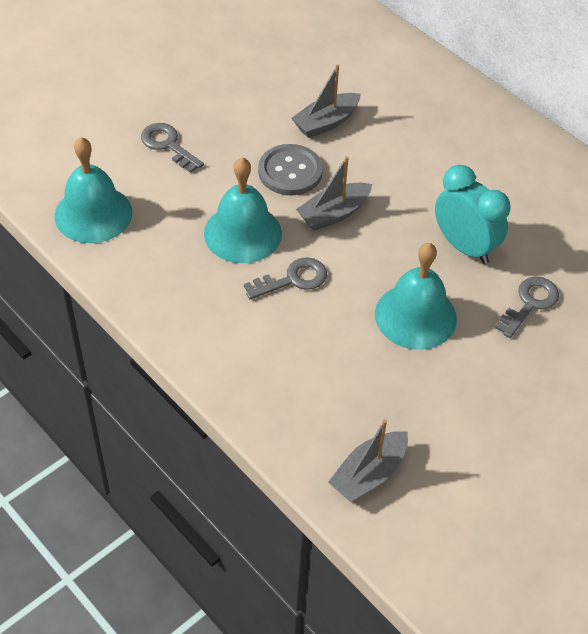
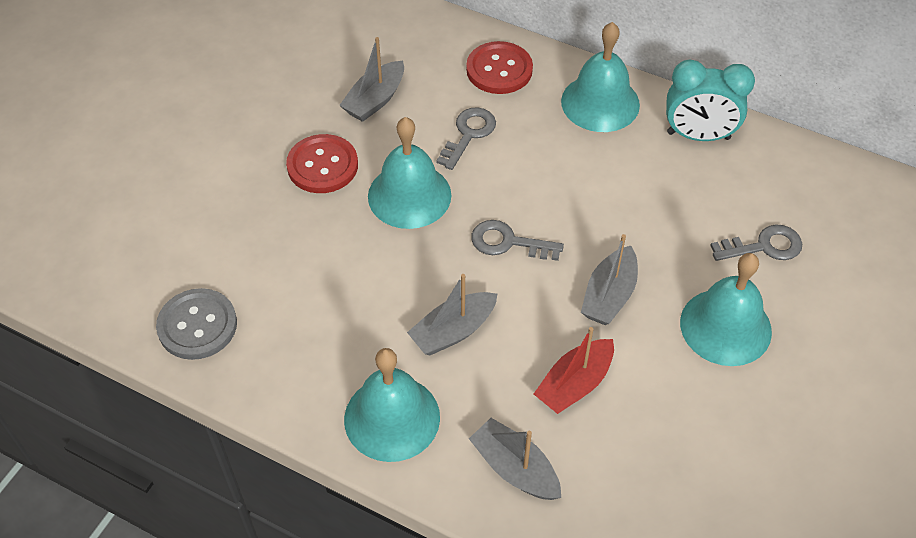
grey boat: [291,64,361,138] [296,156,372,231] [328,419,408,502] = 3 -> [339,37,404,122] [407,274,497,356] [469,418,561,500] [581,234,638,325] = 4
red boat: none = 0 -> [534,327,614,414] = 1
red button: none = 0 -> [286,134,358,193] [466,41,533,94] = 2
turquoise bell: [54,137,132,243] [204,157,282,263] [375,243,457,350] = 3 -> [344,348,440,462] [368,117,451,229] [561,22,640,132] [680,253,772,366] = 4

